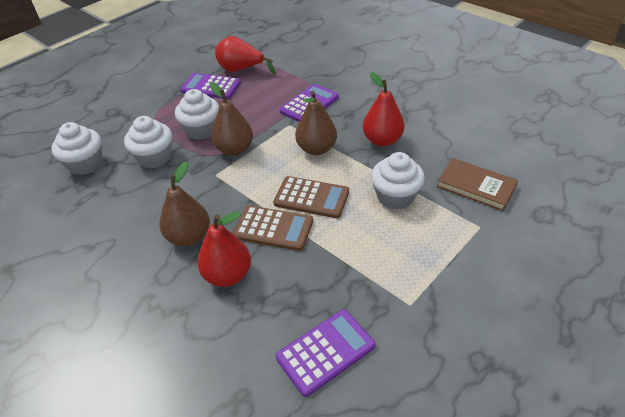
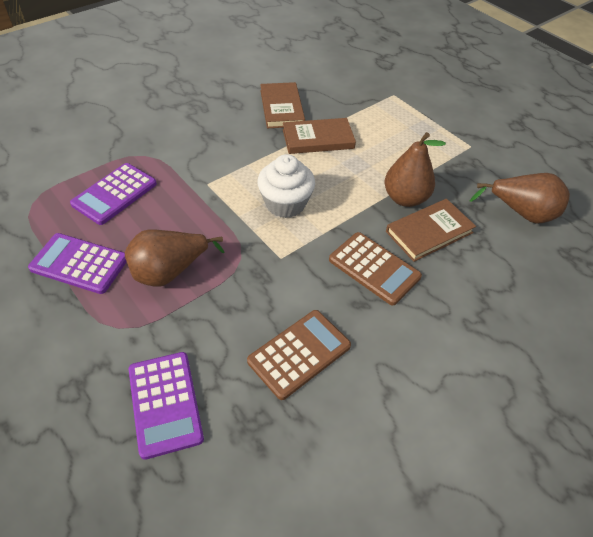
brown book: [437,158,518,211] = 1 -> [260,82,305,129] [283,118,356,154] [386,199,476,262] = 3
red pear: [198,212,251,287] [215,36,275,74] [363,72,404,147] = 3 -> none = 0
white cupcake: [52,122,102,175] [124,116,172,168] [175,89,219,140] [371,152,425,210] = 4 -> [257,154,315,218] = 1

